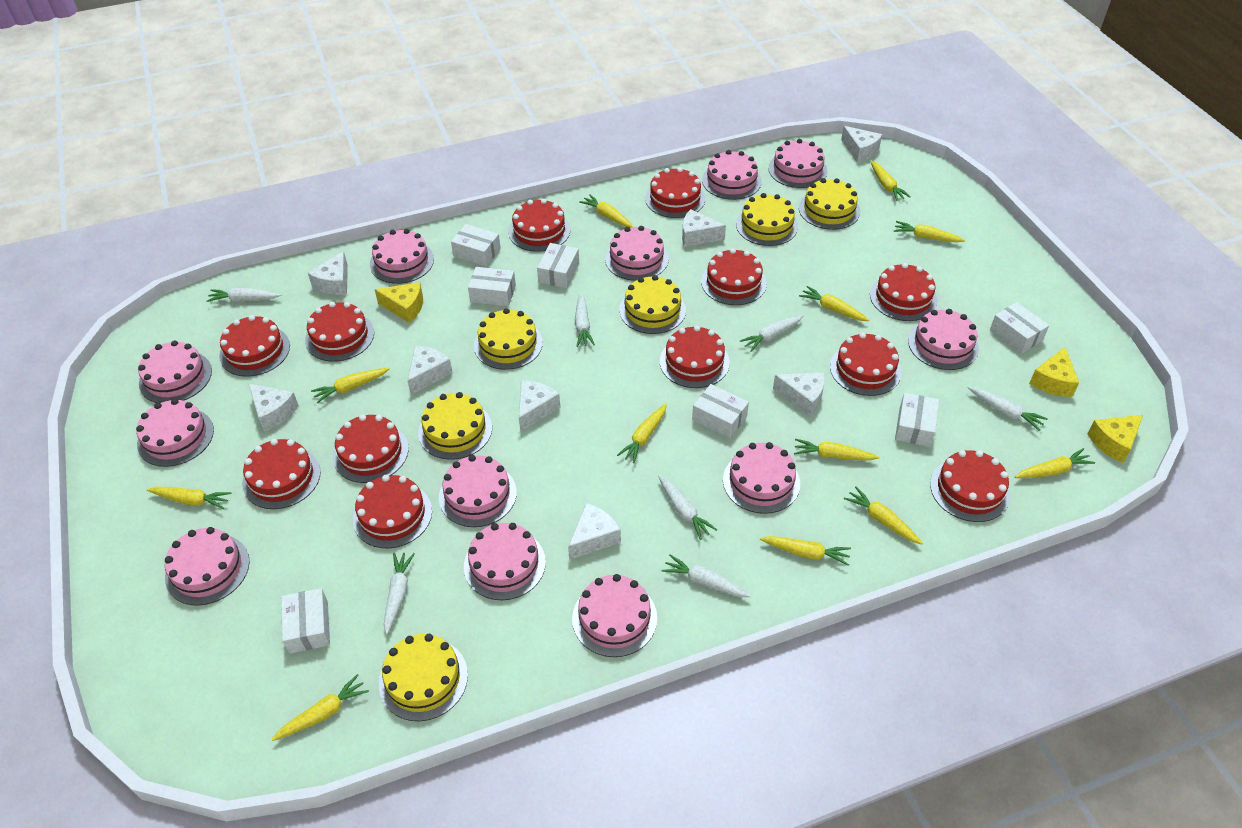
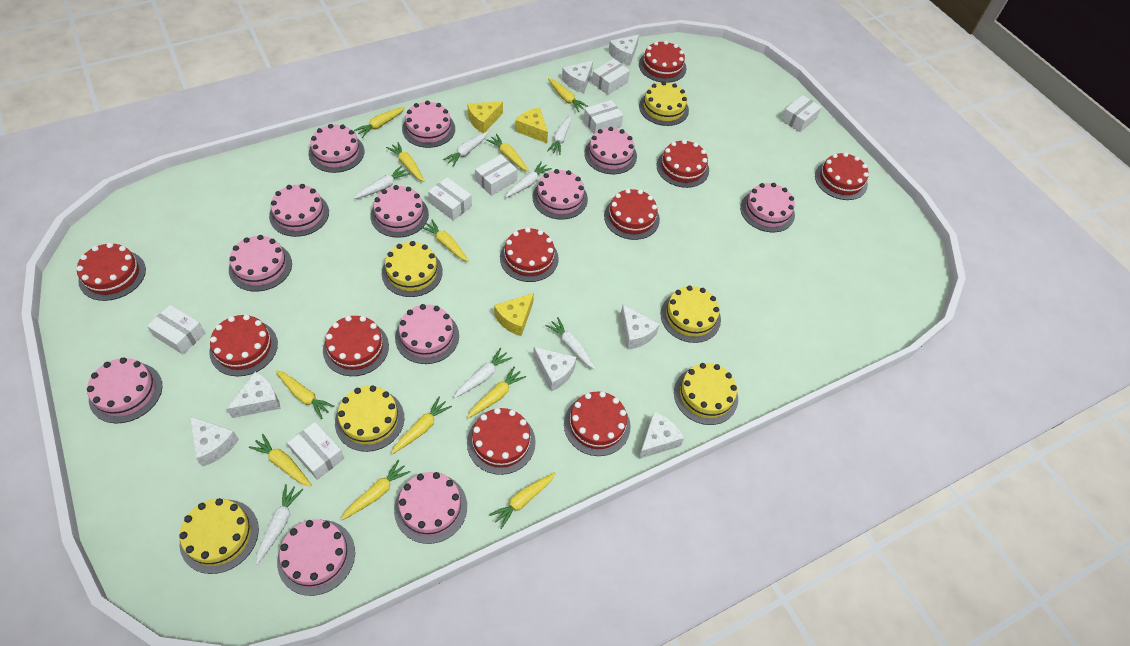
red cake: [219,315,290,377] [242,439,321,509] [305,302,374,362] [333,414,409,483] [353,475,432,548] [508,199,570,252] [645,167,705,218] [660,325,730,388] [701,248,767,305] [830,333,901,396] [870,263,937,321] [930,450,1010,522] = 12 -> [76,243,146,301] [209,314,278,376] [323,316,389,376] [467,408,536,475] [500,227,559,282] [564,391,631,456] [604,189,660,240] [639,41,686,83] [657,140,709,188] [815,152,869,200] = 10
white cheese: [248,384,299,431] [308,251,348,295] [407,346,453,395] [519,380,561,432] [568,503,621,560] [682,209,726,247] [773,372,825,416] [841,126,882,162] = 8 -> [190,416,239,467] [227,372,281,418] [533,347,577,391] [562,61,593,93] [608,35,639,66] [620,305,660,349] [639,412,684,459] = 7
yellow carrot: [147,487,232,509] [271,674,369,741] [311,368,390,403] [579,194,634,228] [617,404,667,463] [760,536,851,566] [794,439,879,461] [799,286,869,321] [844,487,923,544] [870,161,911,201] [894,221,965,242] [1015,448,1095,478] = 12 -> [249,434,312,487] [276,370,335,419] [341,460,411,520] [354,107,405,138] [386,142,424,182] [391,396,452,454] [420,220,469,262] [467,366,526,418] [486,134,529,171] [489,472,556,529] [548,78,588,112] = 11

